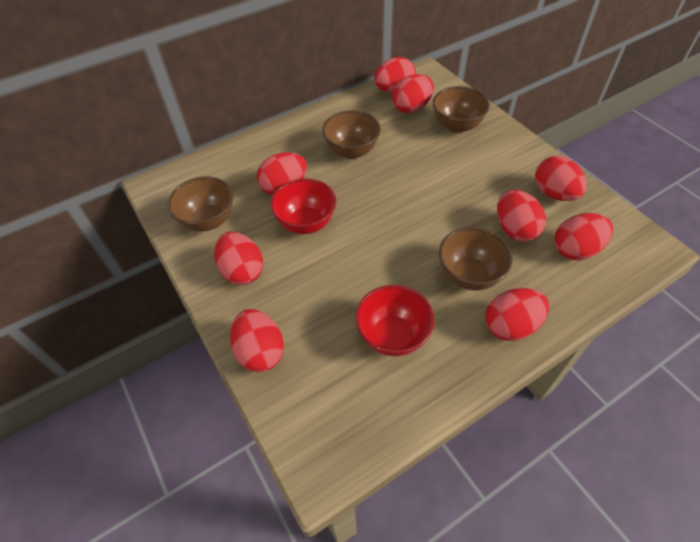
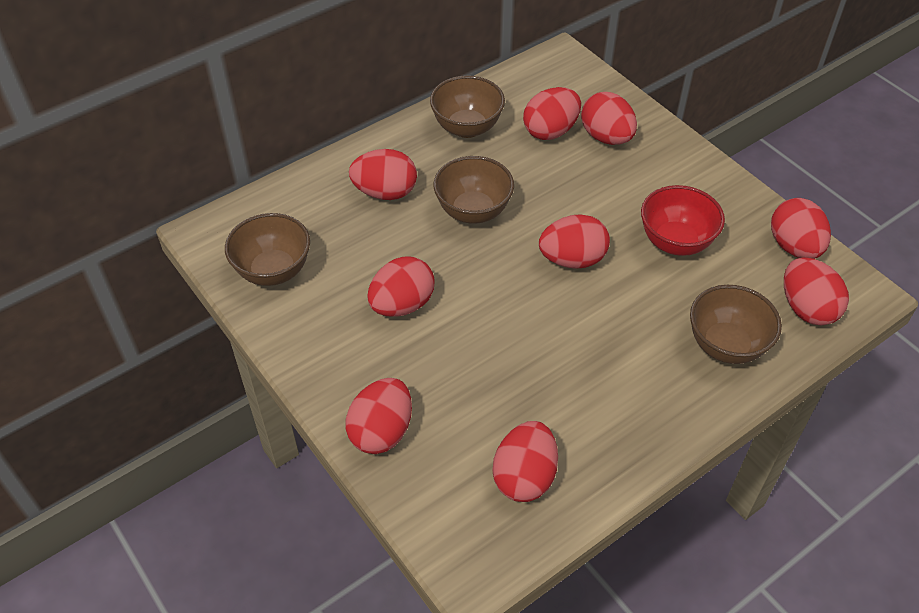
red bowl: [270,179,336,234] [355,285,434,356] = 2 -> [641,185,725,256] = 1

